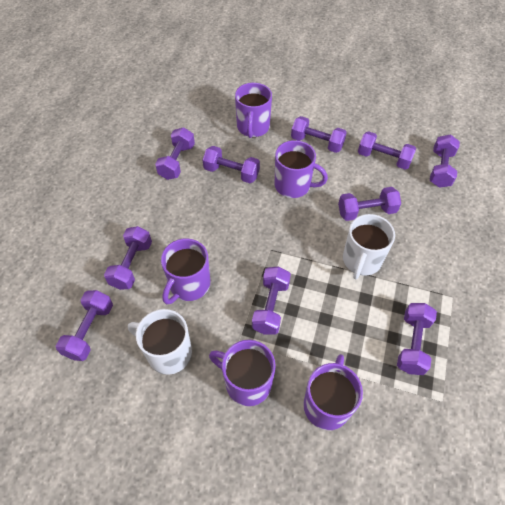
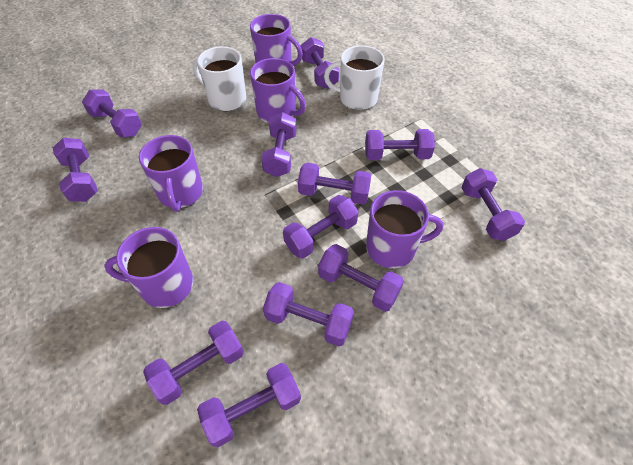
purple dumbbell: [56,290,113,361] [104,226,152,290] [155,127,195,180] [203,146,260,183] [252,266,291,335] [291,116,347,153] [338,187,401,221] [358,131,416,170] [397,303,437,375] [430,135,460,188] = 10 -> [53,138,98,202] [82,90,142,138] [143,321,244,405] [197,363,301,447] [261,112,297,177] [263,282,354,346] [283,195,359,259] [298,163,371,205] [300,37,339,89] [318,244,404,312] [365,129,435,160] [462,168,525,241] = 12

